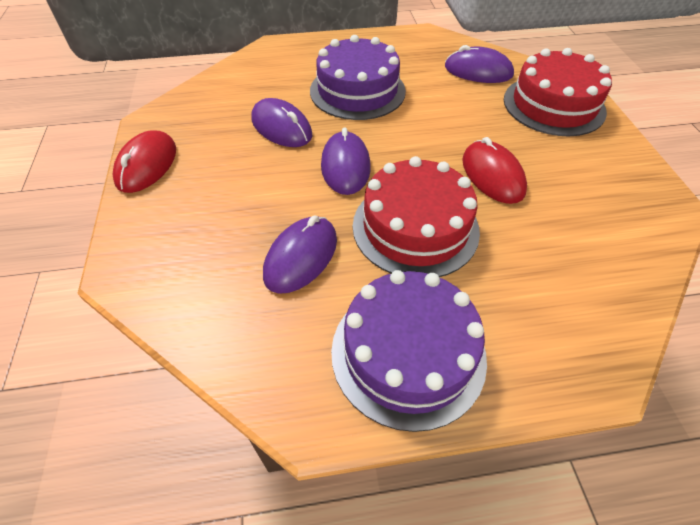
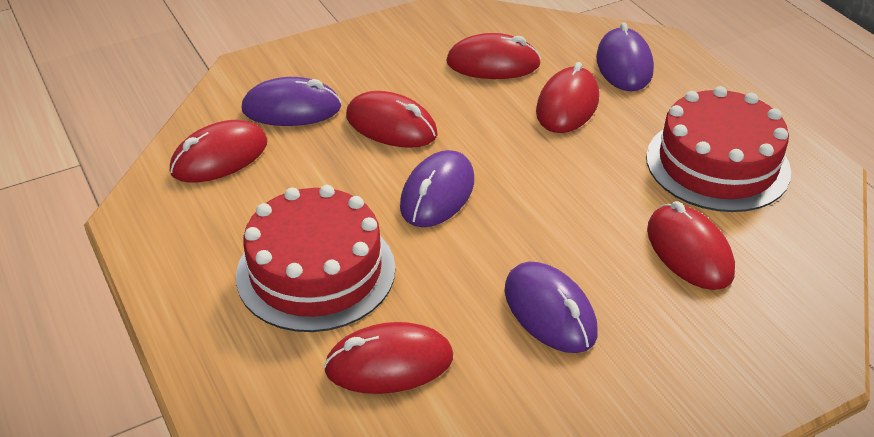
purple cake: [310,35,406,120] [331,270,487,432] = 2 -> none = 0
red mouse: [113,130,176,193] [462,137,527,204] = 2 -> [170,120,268,183] [324,322,453,394] [346,91,438,148] [446,33,541,79] [536,62,599,133] [647,201,735,290] = 6

